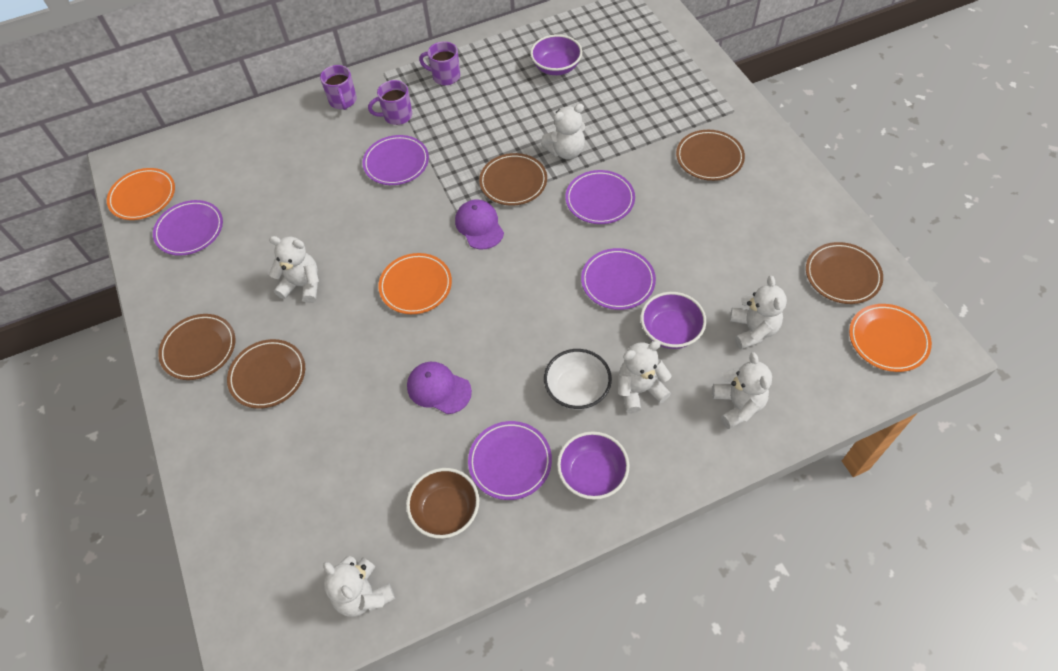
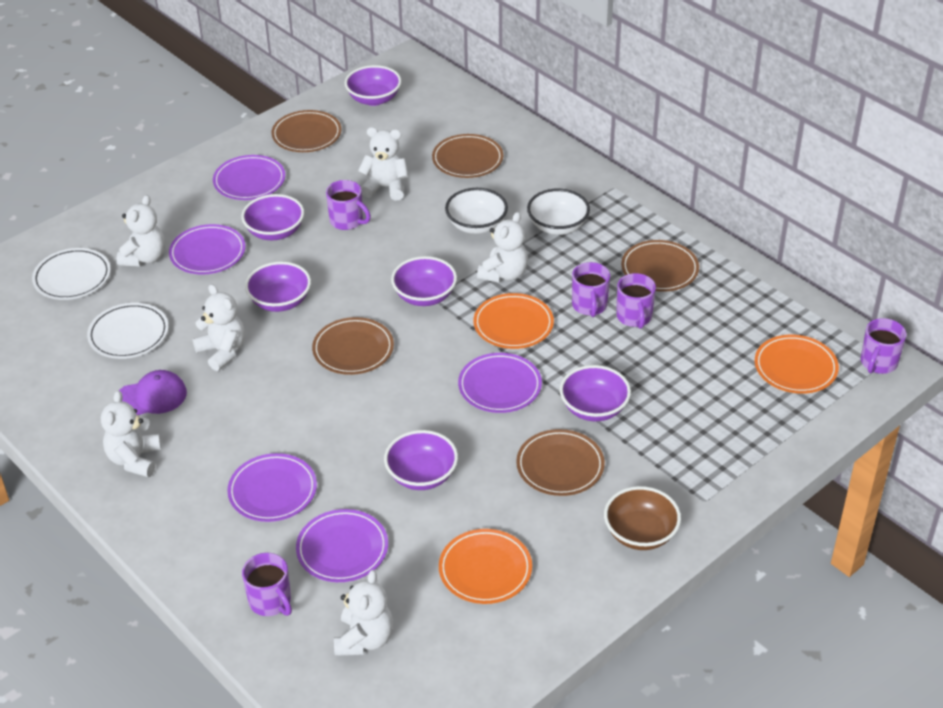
purple bowl: [530,34,582,75] [557,431,630,500] [640,292,706,349] = 3 -> [241,194,304,240] [245,262,311,312] [345,65,401,106] [384,430,458,490] [391,256,457,306] [560,365,631,421] = 6
purple cap: [407,362,472,414] [455,199,504,249] = 2 -> [119,370,187,415] = 1
purple mug: [320,65,357,110] [368,80,412,125] [419,41,460,85] = 3 -> [242,553,292,616] [326,180,371,230] [572,262,610,317] [616,273,656,329] [861,318,906,374] = 5
white bowl: [544,349,612,410] = 1 -> [445,188,508,234] [527,189,590,235] = 2
white plate: none = 0 -> [32,248,111,300] [87,303,169,359] = 2

